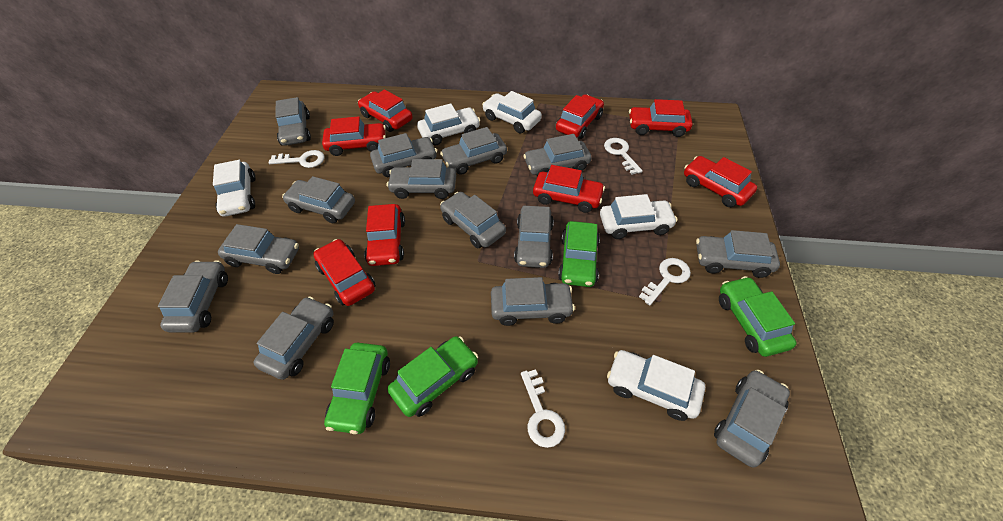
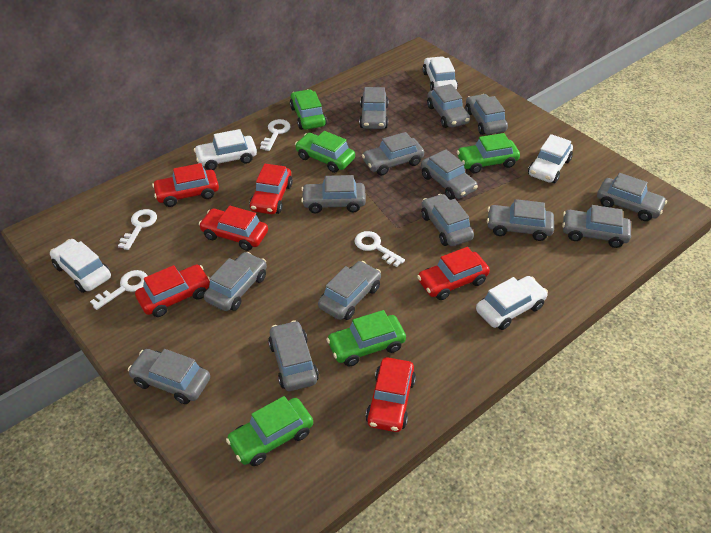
green car: [324,343,390,434] [388,336,478,417] [558,221,600,287] [719,276,797,357] = 4 -> [226,396,313,466] [290,89,327,130] [295,131,355,173] [326,310,406,367] [457,133,520,173] = 5
red car: [313,239,376,306] [322,116,386,156] [358,89,413,132] [364,204,405,266] [533,165,605,213] [556,94,604,139] [629,99,693,137] [684,156,757,207] = 8 -> [135,265,210,317] [152,163,219,207] [199,206,268,251] [249,164,293,214] [366,357,416,432] [417,247,490,300] = 6

